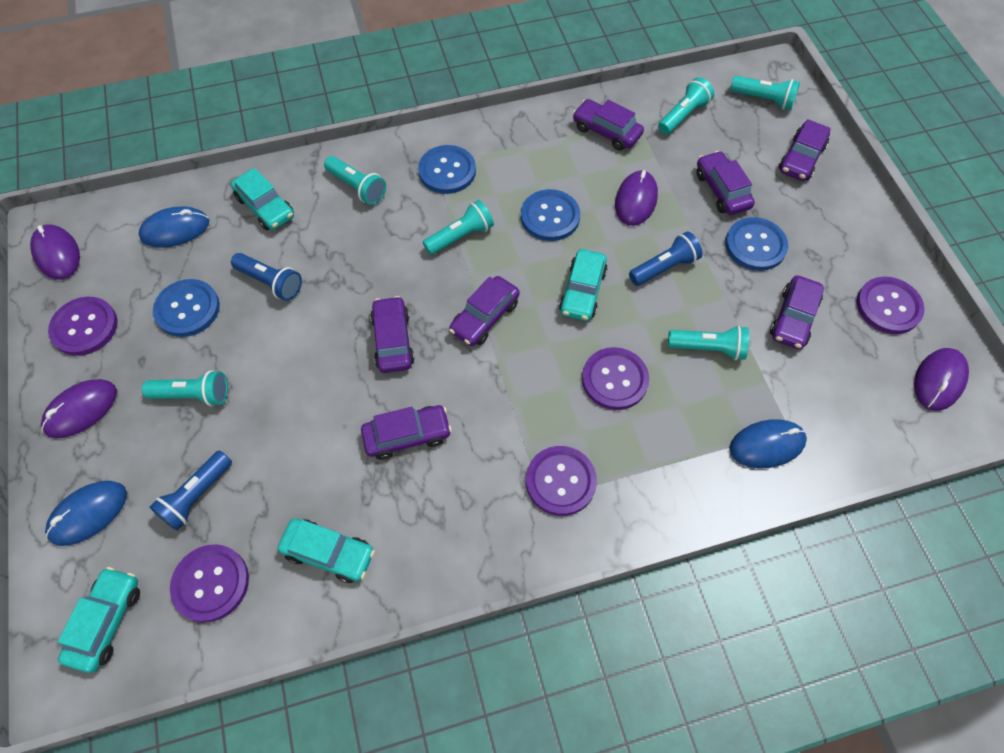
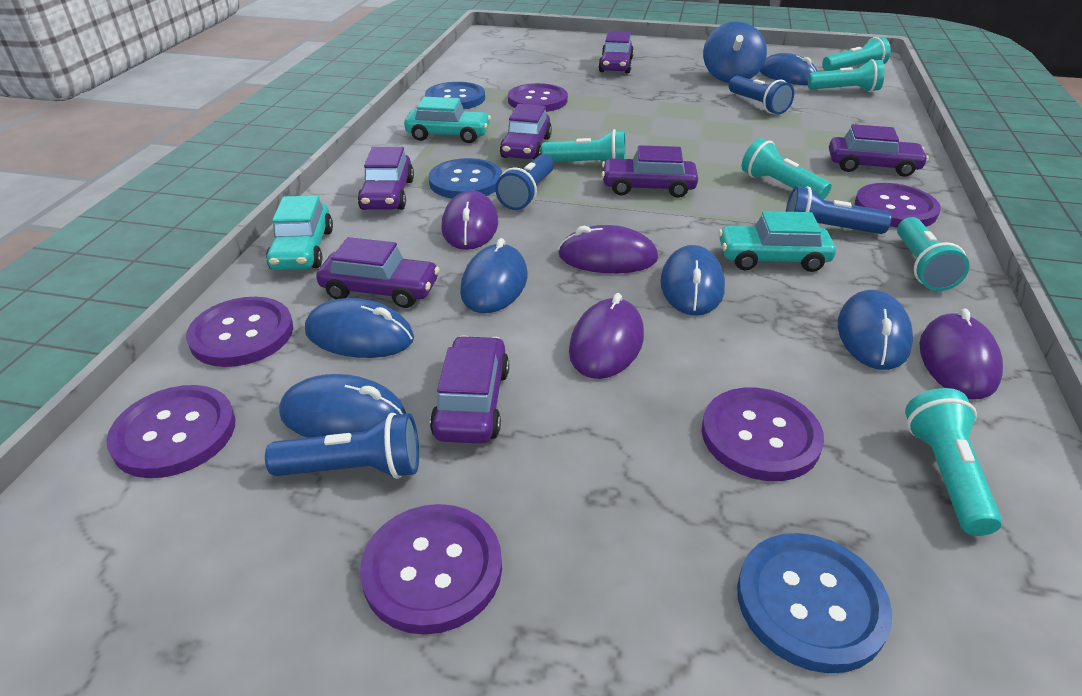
blue button: [153,279,220,337] [418,145,476,194] [521,189,580,241] [725,217,788,271] = 4 -> [425,82,485,109] [429,158,502,199] [737,533,892,673] = 3
blue flashlight: [149,450,232,531] [231,253,302,301] [629,231,702,286] = 3 -> [265,413,419,479] [495,154,554,210] [729,76,794,114] [786,186,892,234] = 4
blue mouse: [45,481,127,546] [139,206,209,248] [730,419,807,468] = 3 -> [279,374,406,438] [305,298,414,358] [460,238,527,313] [660,245,725,316] [760,53,818,85] [838,290,913,370] = 6
blue spinning top: none = 0 -> [703,22,767,83] = 1
purple button: [48,297,118,356] [170,544,249,622] [526,446,597,516] [582,347,649,410] [856,277,925,334] = 5 -> [106,385,236,478] [186,297,293,367] [360,504,502,635] [508,83,568,112] [702,388,824,481] [855,183,941,228] = 6
turquoise car: [58,567,140,673] [231,168,294,230] [278,519,375,583] [559,249,608,321] = 4 -> [266,196,333,270] [404,97,491,143] [718,211,836,272] = 3

